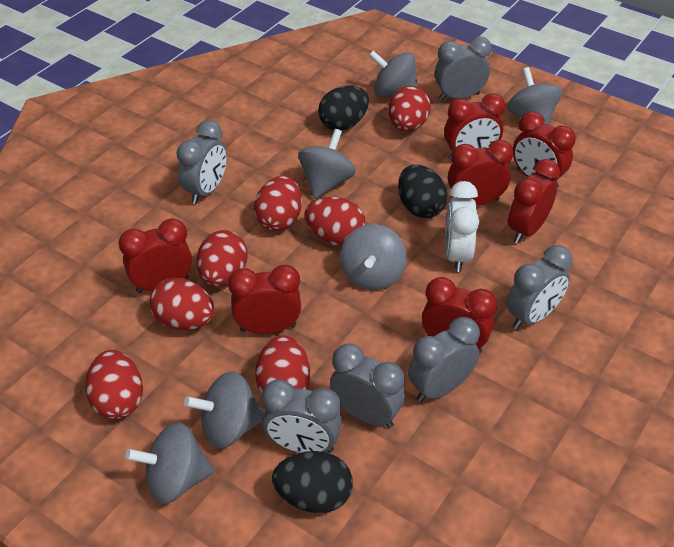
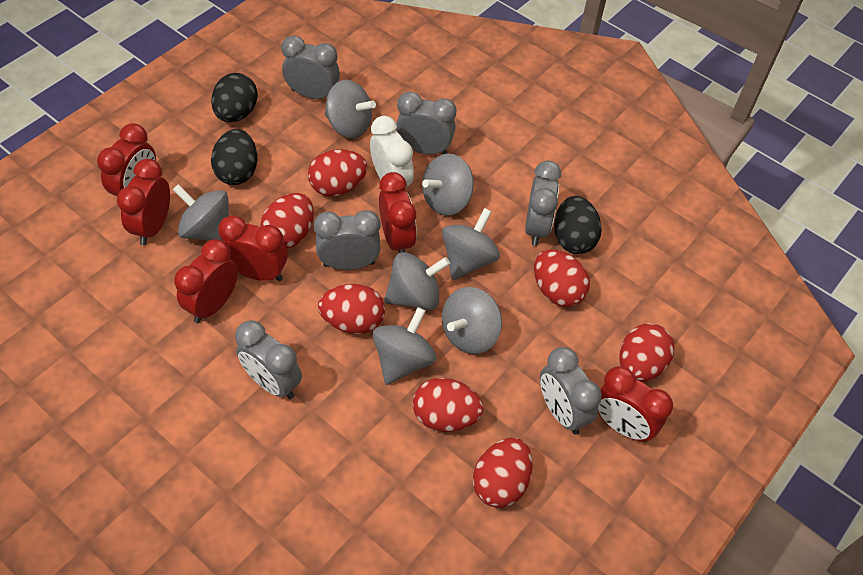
grey spinning top: [125,423,215,504] [184,371,264,448] [298,129,356,199] [340,224,406,290] [369,50,418,97] [507,67,562,124] = 6 -> [173,184,229,241] [324,79,376,139] [373,307,436,385] [384,252,450,310] [422,154,474,216] [442,208,500,280] [442,287,502,354] = 7
red clock: [119,218,192,293] [228,265,301,334] [422,277,497,354] [444,93,505,160] [448,140,513,206] [508,159,560,243] [513,111,576,188] = 7 -> [97,123,156,196] [117,159,170,245] [174,239,238,323] [218,215,288,281] [379,172,417,253] [598,366,673,442] = 6

